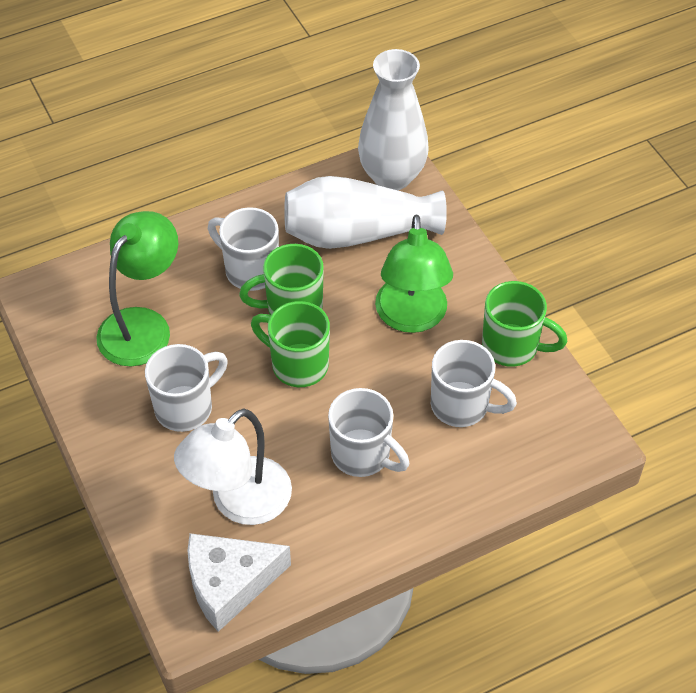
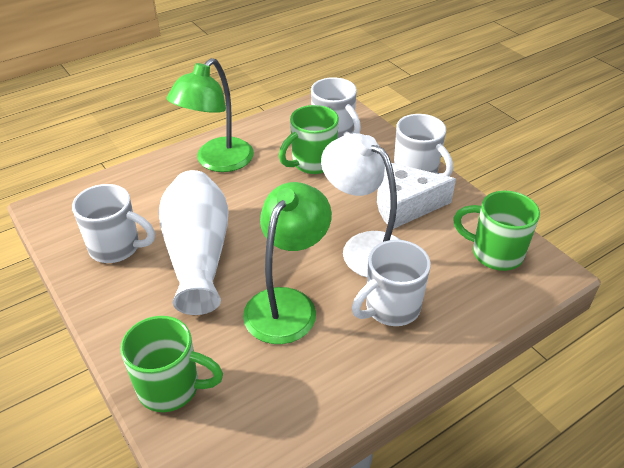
white vase: [284,176,447,249] [358,49,429,190] = 2 -> [159,170,228,315] = 1

